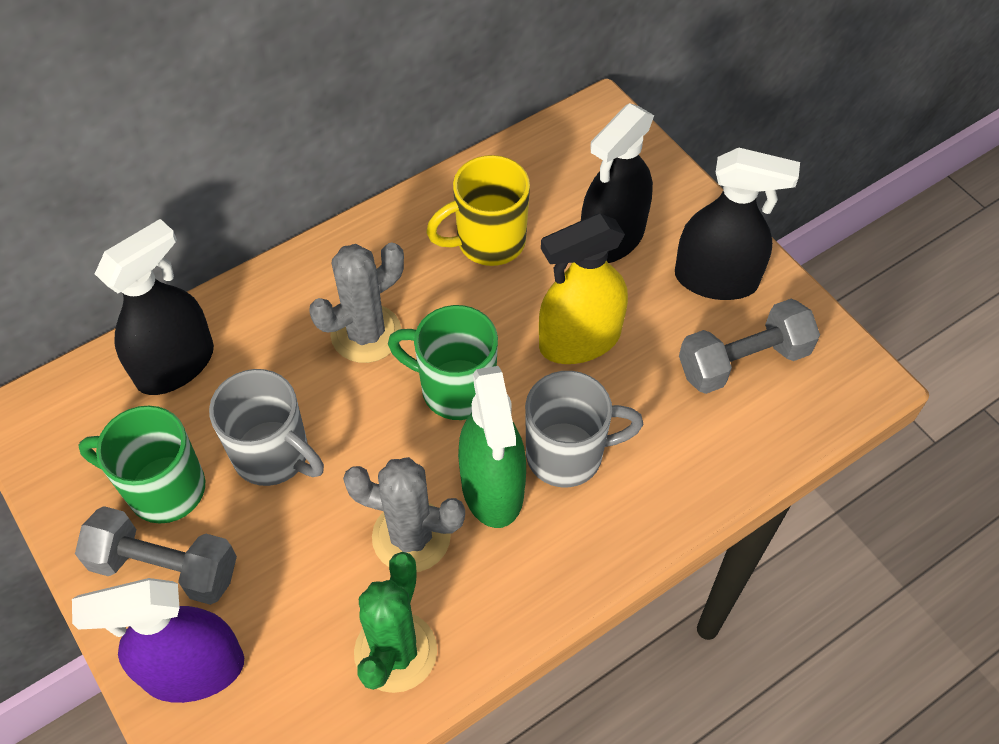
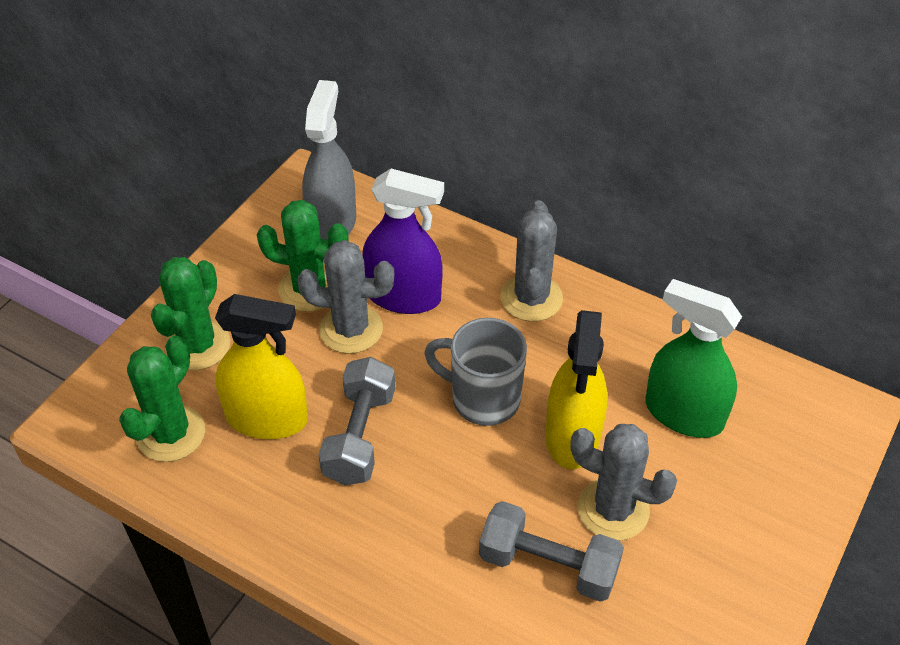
black spray bottle: [95,219,214,395] [581,103,654,263] [675,148,800,300] = 3 -> none = 0
green cactus: [354,552,437,693] = 1 -> [119,335,205,462] [151,257,230,370] [257,200,349,312] = 3
green mug: [78,406,205,524] [388,305,498,420] = 2 -> none = 0
grey cactus: [309,243,404,363] [343,457,465,572] = 2 -> [297,240,394,354] [501,200,563,322] [570,424,677,541] = 3
grey mug: [209,369,324,486] [525,371,643,487] = 2 -> [424,318,527,426] = 1
grey spray bottle: none = 0 -> [302,80,356,240] = 1
yellow mug: [426,155,530,266] = 1 -> none = 0
yellow spray bottle: [539,214,628,364] = 1 -> [215,294,308,439] [545,310,607,469] = 2

